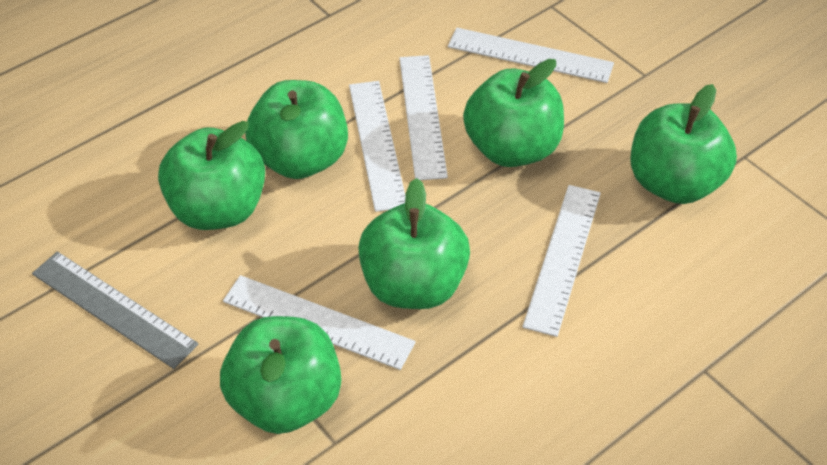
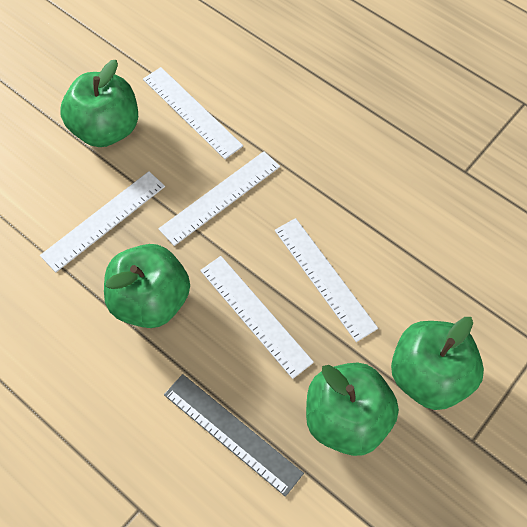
green apple: [158,121,265,230] [220,316,341,434] [245,80,348,179] [358,178,470,309] [463,59,564,167] [630,84,737,204] = 6 -> [60,60,138,147] [104,244,190,328] [306,362,399,456] [391,317,484,410] = 4

